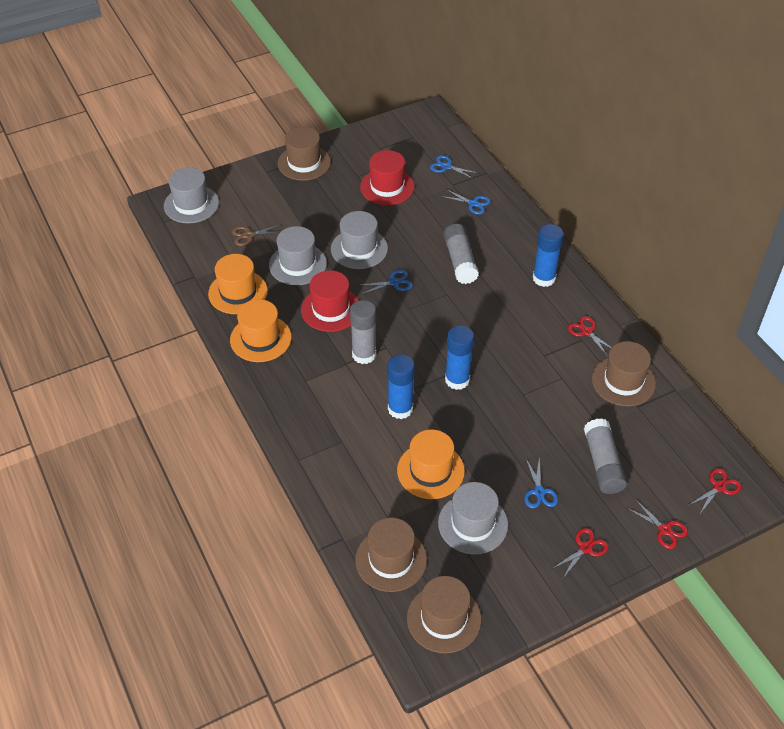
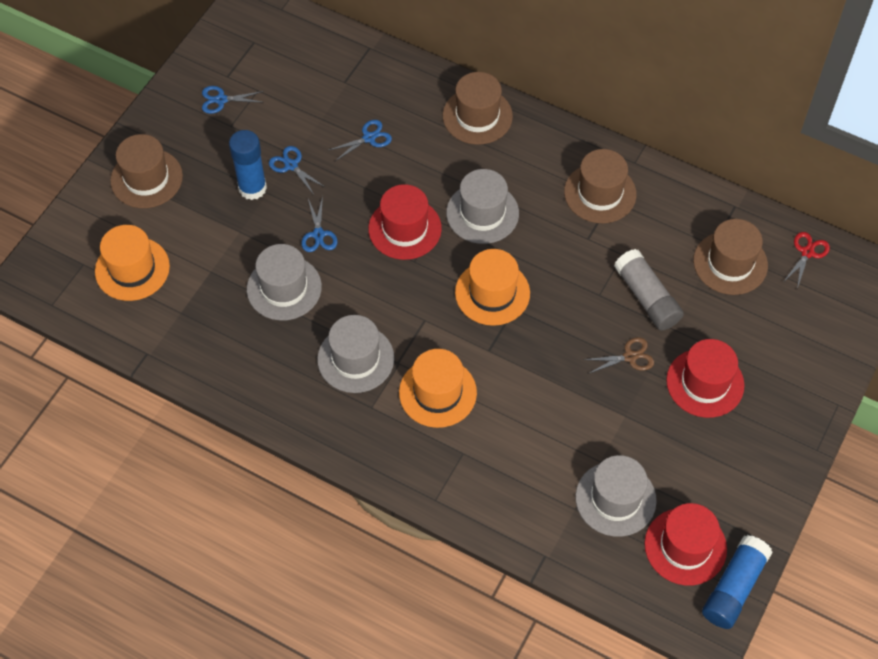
blue glue stick: [387,354,415,419] [445,325,474,390] [533,224,563,287] = 3 -> [229,130,267,200] [702,535,772,629] = 2
grey glue stick: [350,300,376,364] [443,224,479,284] [584,418,627,494] = 3 -> [614,249,684,331] = 1
red hat: [301,270,359,332] [360,150,414,205] = 2 -> [368,184,442,260] [644,503,727,586] [666,339,745,418] = 3
red scissors: [552,528,608,578] [568,316,612,357] [627,499,688,549] [688,468,741,515] = 4 -> [784,232,830,289] = 1

